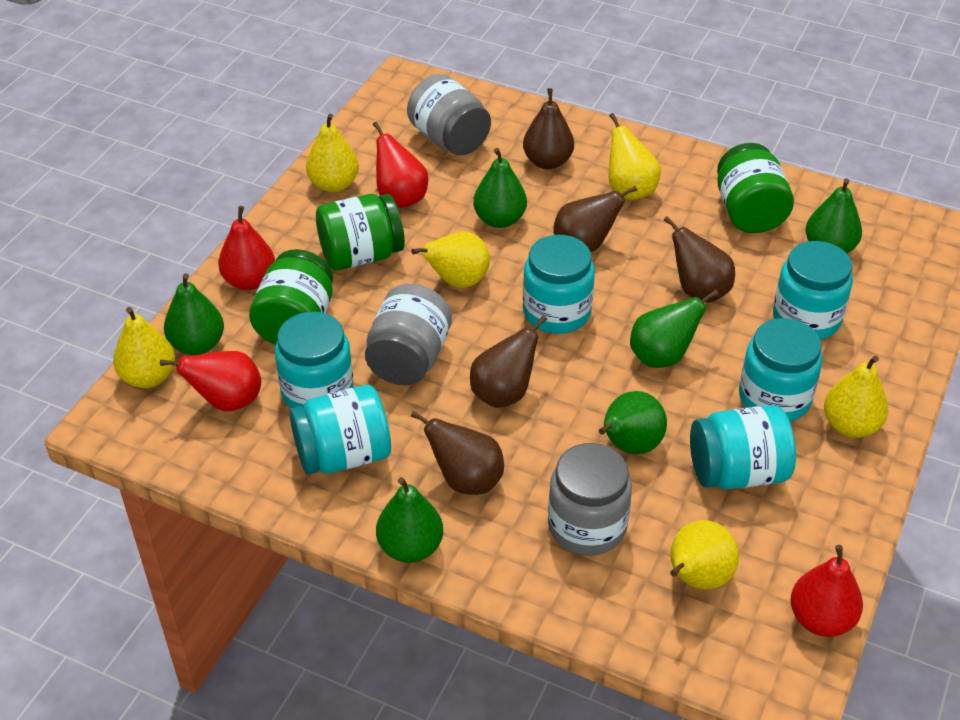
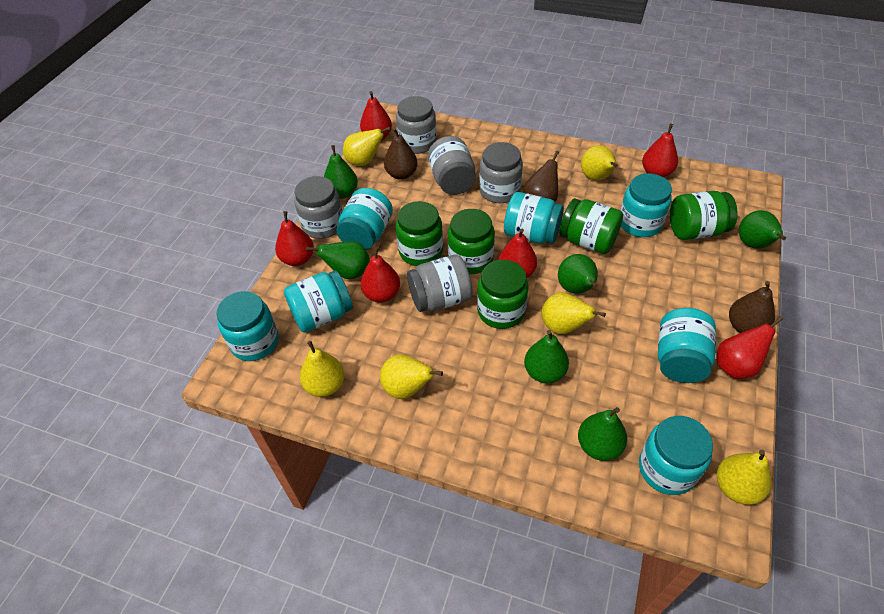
brown pear: [411,411,504,495] [470,315,547,408] [523,88,574,169] [553,186,637,252] [664,216,735,303] = 5 -> [384,128,418,180] [523,151,559,202] [729,281,775,333] = 3
green jar: [249,249,333,345] [316,194,405,271] [717,143,794,233] = 3 -> [396,201,443,266] [448,209,495,274] [477,260,529,329] [560,198,623,254] [670,191,738,240] = 5
grey jar: [365,284,452,385] [407,74,491,156] [548,443,632,556] = 3 -> [294,176,343,239] [396,96,437,154] [407,254,472,312] [428,136,476,195] [479,142,523,203] = 5
red pear: [160,351,261,411] [218,206,275,290] [373,122,429,208] [790,545,863,637] = 4 -> [275,211,314,266] [360,91,392,140] [360,247,400,303] [498,229,537,278] [642,124,678,177] [716,316,783,379] = 6
turquoise jar: [275,312,354,408] [289,385,391,475] [523,235,595,334] [690,405,796,489] [739,318,823,422] [773,241,853,340] = 6 -> [217,291,279,361] [284,270,353,333] [336,188,393,250] [504,192,564,244] [620,173,672,237] [639,416,713,495] [658,308,716,383] = 7

